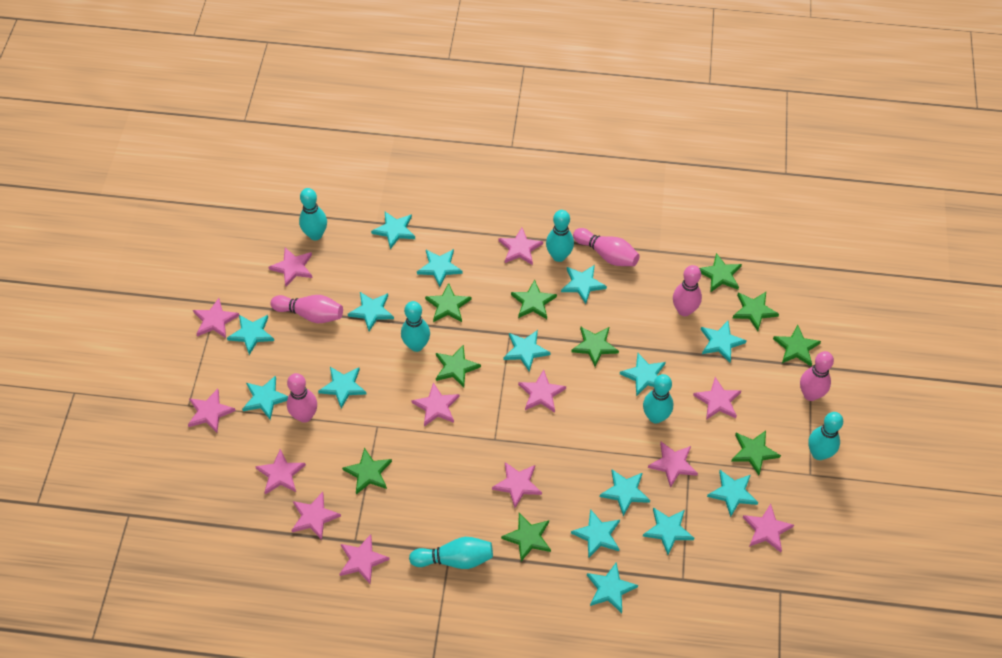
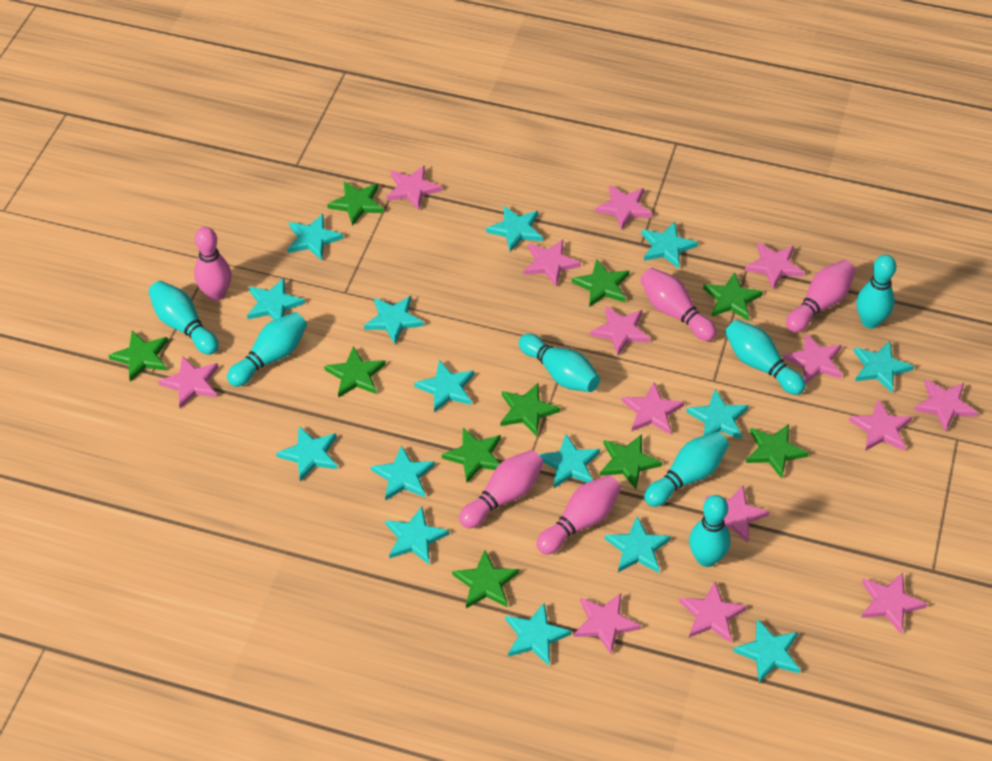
pink star: [188,389,236,433] [193,298,239,338] [255,449,306,495] [268,248,312,287] [291,492,341,540] [340,534,390,584] [411,383,460,426] [492,462,542,508] [498,228,543,265] [518,370,566,413] [648,442,698,488] [693,377,742,420] [743,504,794,552] = 13 -> [158,356,219,408] [387,165,442,210] [524,239,581,287] [573,593,641,654] [590,306,650,356] [595,185,652,230] [622,382,684,434] [679,582,747,643] [706,485,770,543] [745,242,804,290] [783,333,842,384] [849,399,912,451] [861,573,927,633] [914,379,978,432] = 14
turquoise bowling pin: [299,188,327,240] [401,301,430,352] [409,537,493,569] [546,210,574,262] [643,374,673,423] [808,412,843,460] = 6 -> [148,281,219,355] [227,312,307,387] [519,334,600,392] [644,432,729,507] [689,495,731,567] [725,320,806,395] [857,255,896,329] = 7

